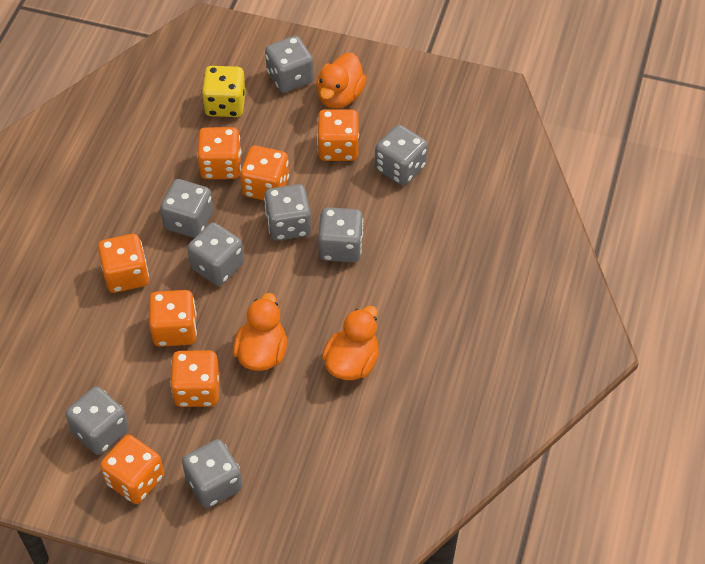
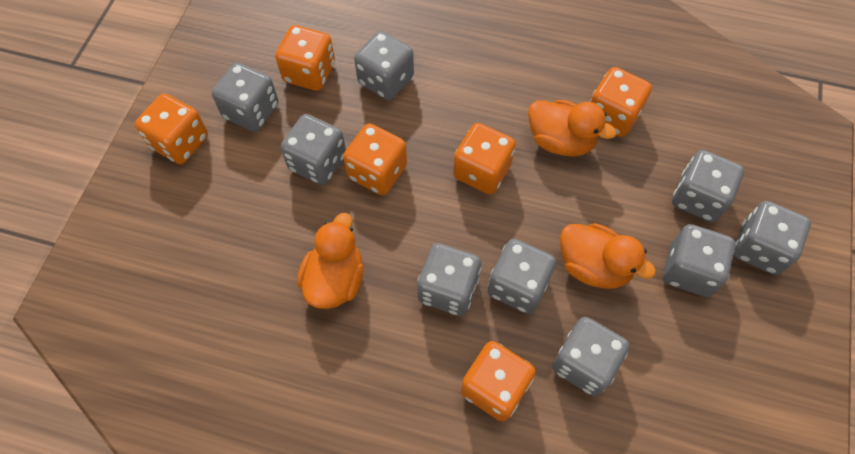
grey dice: [65,386,129,455] [160,179,213,238] [182,439,243,508] [187,222,244,286] [264,184,311,241] [265,36,314,93] [318,207,363,263] [375,125,427,185] = 8 -> [212,63,279,132] [280,114,346,185] [354,31,414,100] [417,243,481,316] [488,239,556,314] [552,317,630,396] [663,224,735,297] [672,150,744,222] [733,201,811,275] = 9
orange dice: [98,234,149,293] [100,435,164,504] [149,290,197,347] [170,350,220,407] [197,127,242,179] [240,146,289,200] [317,109,359,161] = 7 -> [135,93,208,164] [275,25,335,91] [343,123,407,195] [453,123,516,194] [461,341,536,422] [590,67,652,137] = 6
yellow dice: [202,66,246,117] = 1 -> none = 0

